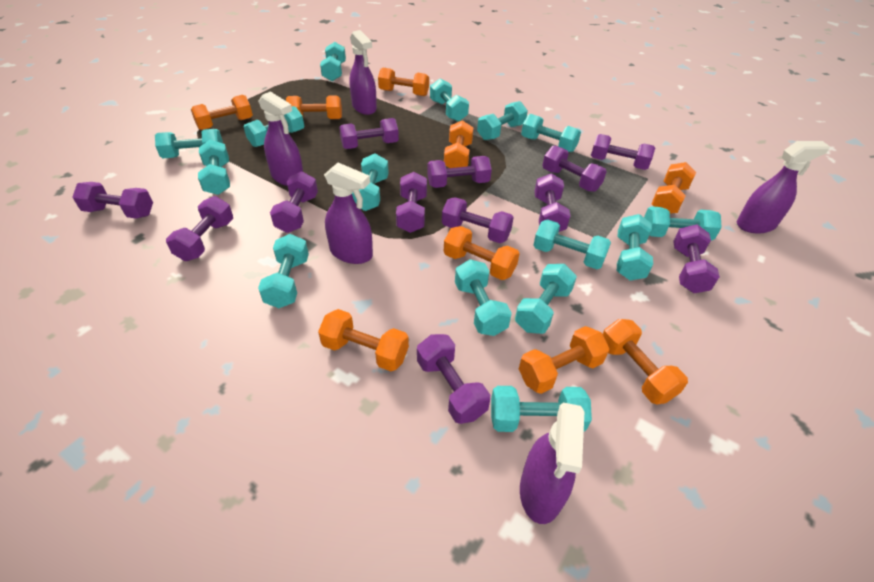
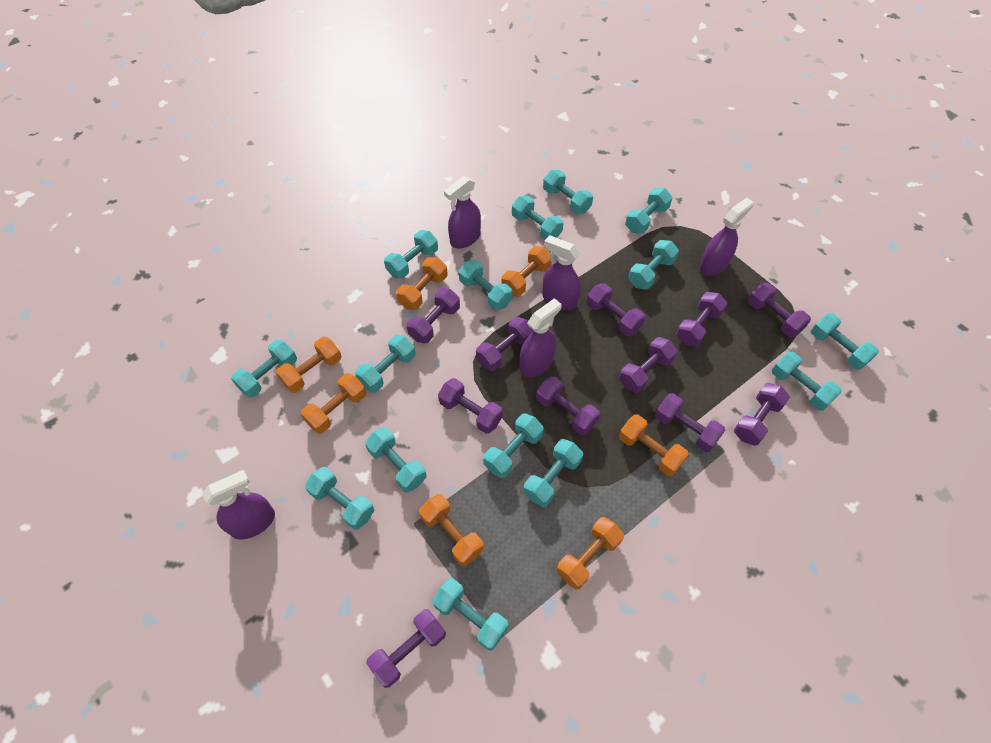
orange dumbbell: [191,95,253,130] [286,96,342,119] [318,309,409,371] [378,68,429,96] [444,120,474,168] [444,226,520,280] [519,326,610,394] [603,319,688,404] [651,162,696,214] = 9 -> [276,337,342,393] [301,373,366,434] [396,257,447,310] [419,494,484,566] [501,246,552,297] [557,517,624,590] [619,415,689,476] = 7
purple dumbbell: [72,182,153,219] [166,196,233,261] [270,171,318,233] [339,118,399,149] [396,172,427,233] [417,334,490,424] [427,156,492,188] [442,197,514,243] [534,173,571,232] [542,145,607,192] [591,134,655,170] [673,225,720,293] = 12 -> [366,609,446,688] [407,288,460,344] [438,378,503,434] [476,317,533,371] [536,376,600,435] [586,283,645,336] [619,337,677,393] [655,393,725,452] [676,292,727,347] [734,383,790,446] [748,283,811,337] = 11

